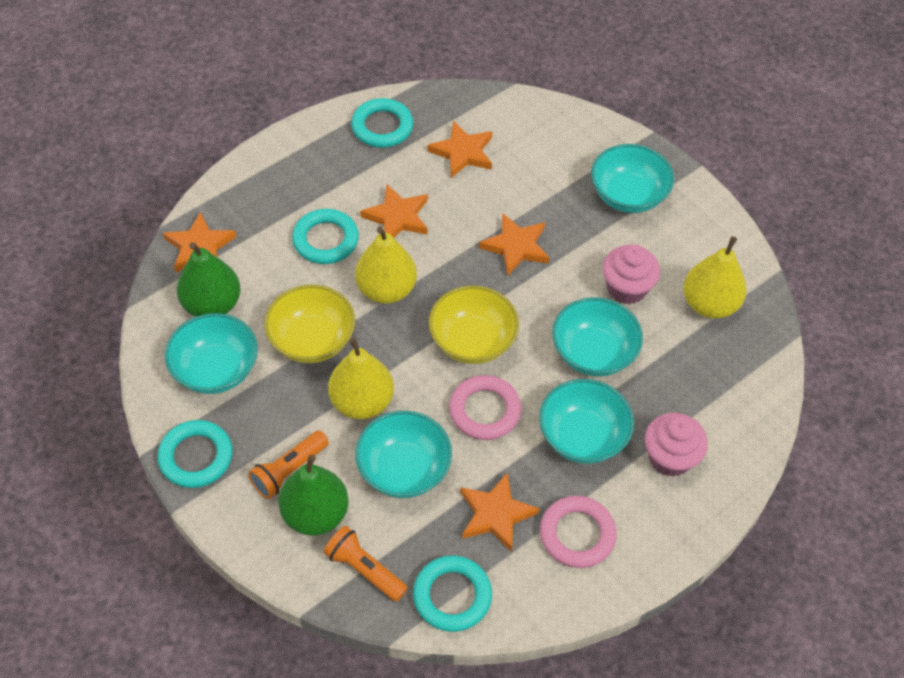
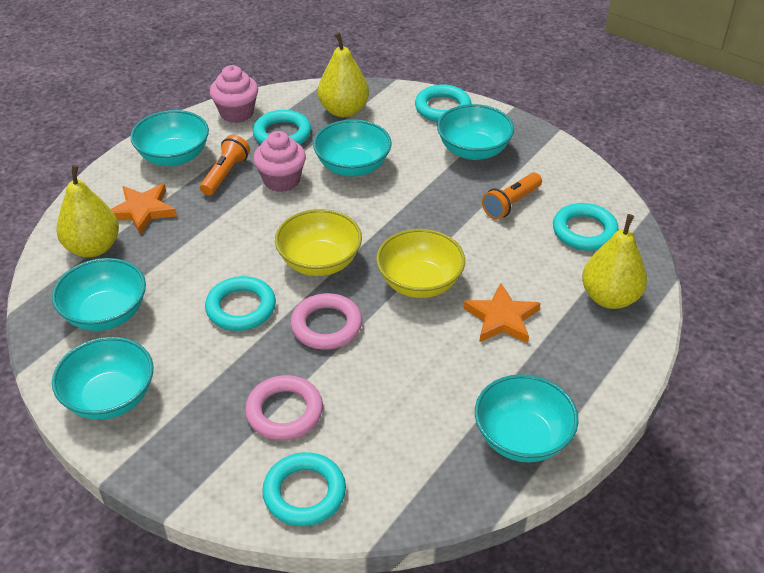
green pear: [177,242,241,317] [278,455,349,536] = 2 -> none = 0
orange star: [163,212,236,272] [360,185,428,237] [428,121,492,178] [460,473,540,552] [479,214,549,275] = 5 -> [111,184,177,235] [463,283,540,343] = 2
turquoise bowl: [165,313,258,394] [355,411,452,498] [539,379,634,464] [552,297,643,377] [591,144,674,213] = 5 -> [52,258,146,331] [52,337,154,420] [130,110,209,166] [313,119,392,177] [437,104,514,160] [475,374,579,462] = 6
turquoise ring: [157,420,233,488] [292,209,359,264] [351,98,413,148] [413,555,492,632] = 4 -> [205,276,276,331] [253,110,311,145] [262,452,346,526] [415,85,471,122] [553,203,619,251] = 5

